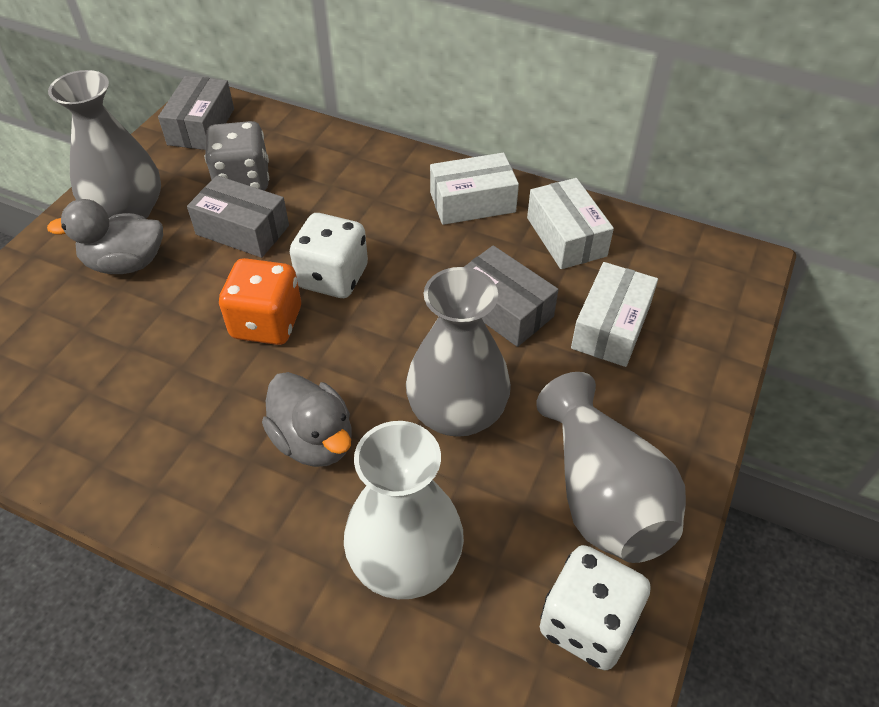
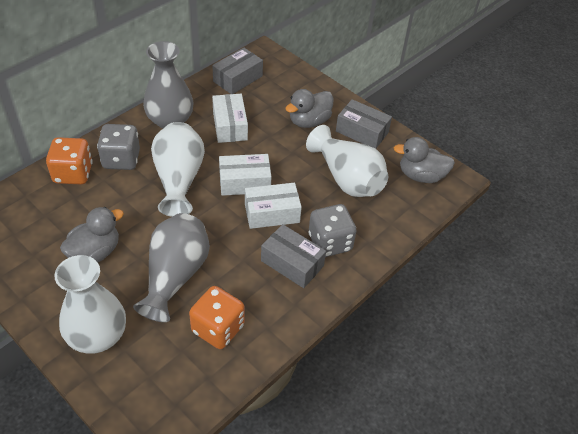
grey dice: [205,121,269,191] = 1 -> [97,124,140,170] [309,204,357,257] = 2
grey duck: [47,199,163,274] [262,372,352,467] = 2 -> [60,207,124,263] [285,89,333,128] [394,137,455,183] = 3
grey vase: [48,70,161,219] [406,267,511,437] [536,372,686,563] = 3 -> [133,213,210,322] [143,41,193,129] = 2
orange dice: [219,258,301,345] = 1 -> [46,137,93,184] [189,286,245,349] = 2
white dice: [290,213,368,298] [540,545,651,670] = 2 -> none = 0
white vase: [344,421,464,599] = 1 -> [55,255,126,353] [151,122,205,217] [306,125,388,197] = 3

